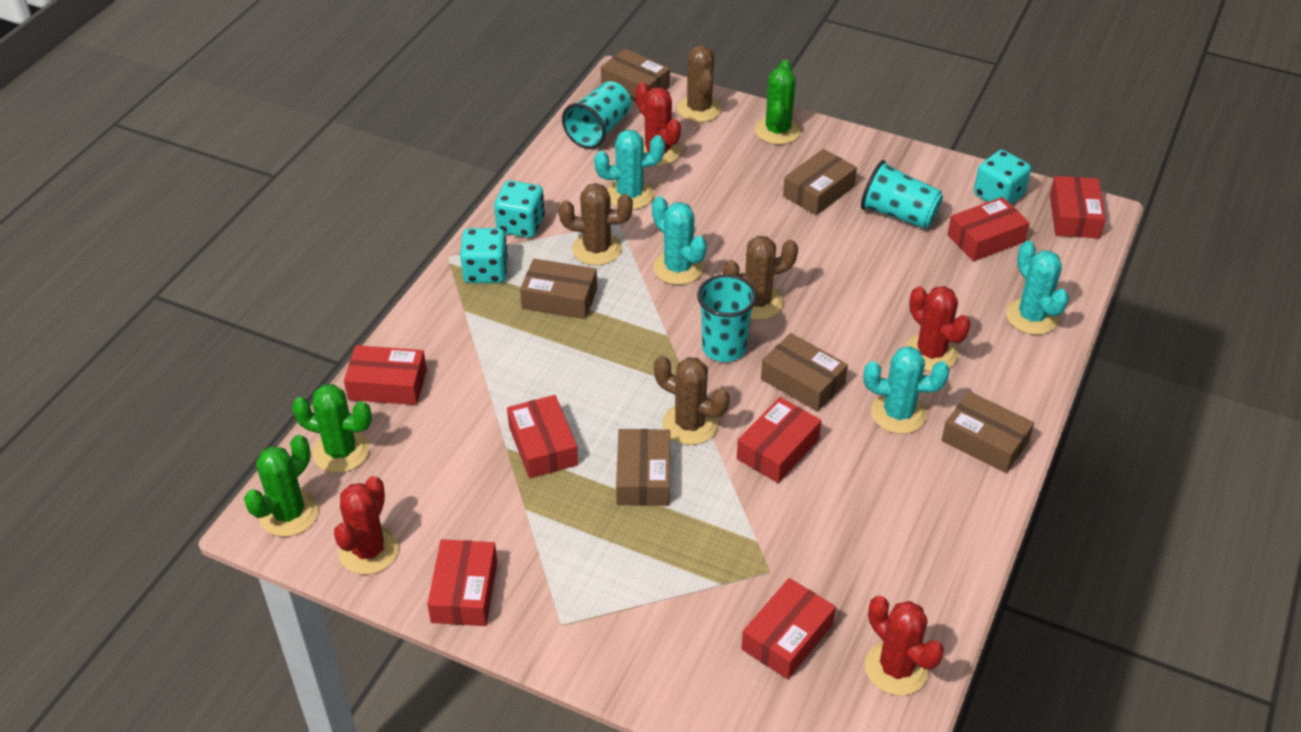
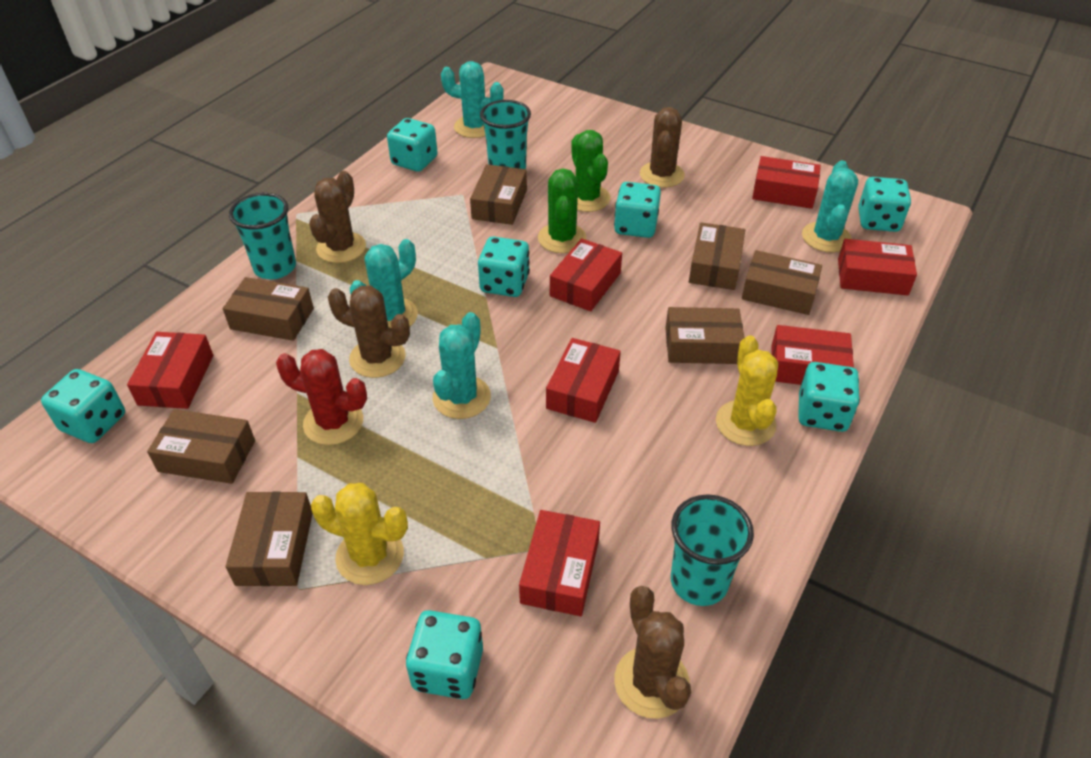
brown box: [520,259,597,319] [601,49,670,102] [616,429,670,506] [761,333,848,412] [783,149,857,215] [941,391,1034,473] = 6 -> [147,409,255,484] [223,277,314,341] [226,492,313,586] [470,164,527,225] [665,307,744,364] [689,222,745,290] [742,250,822,315] = 7
green cactus: [244,435,319,537] [292,384,372,473] [755,60,801,145] = 3 -> [538,169,587,253] [571,130,611,212] = 2
red cactus: [334,476,399,575] [636,82,681,166] [865,596,944,696] [905,286,971,372] = 4 -> [276,349,367,445] = 1
turquoise dice: [460,228,508,283] [494,180,545,238] [974,150,1031,205] = 3 -> [41,369,125,443] [387,118,438,172] [406,610,483,699] [478,236,530,297] [614,182,661,238] [798,362,860,432] [858,177,911,232] = 7
yellow cactus: none = 0 -> [311,483,408,585] [716,336,778,446] = 2

